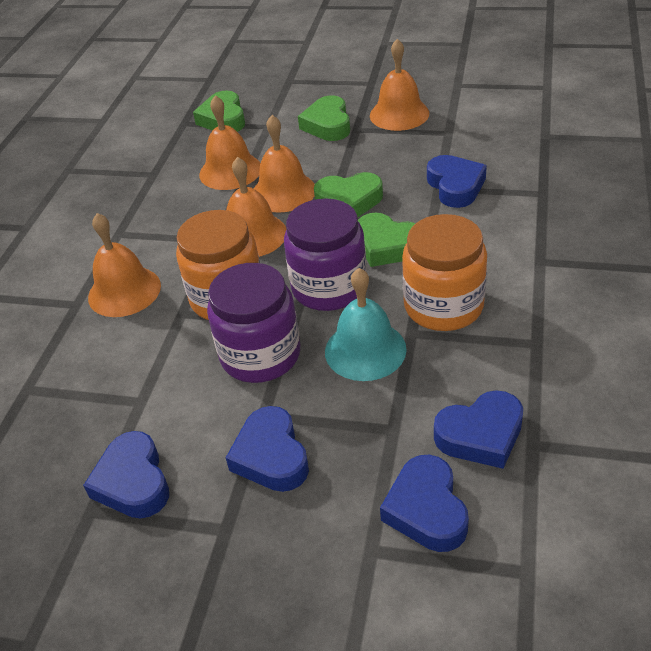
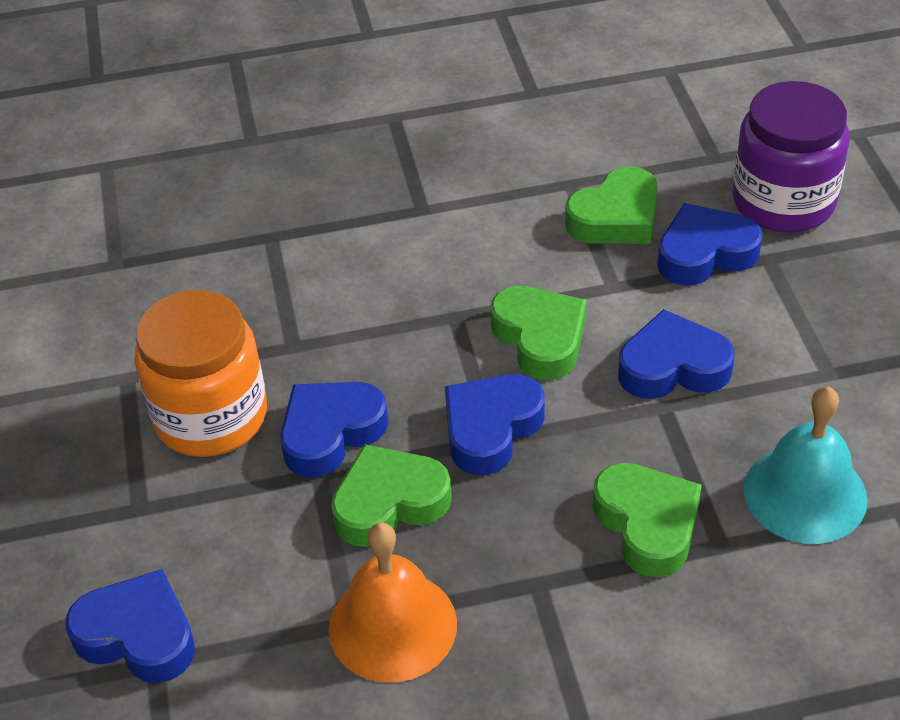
orange bell: [88,213,161,317] [199,95,260,190] [226,157,287,257] [253,115,315,213] [370,39,429,131] = 5 -> [329,522,457,683] = 1
orange jar: [176,210,260,320] [402,214,487,331] = 2 -> [134,290,267,457] = 1
purple jar: [207,263,300,383] [284,199,367,311] = 2 -> [732,81,849,233] = 1

